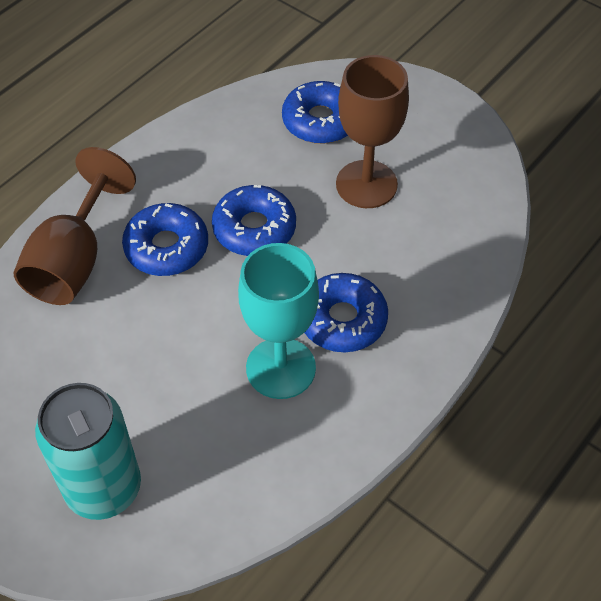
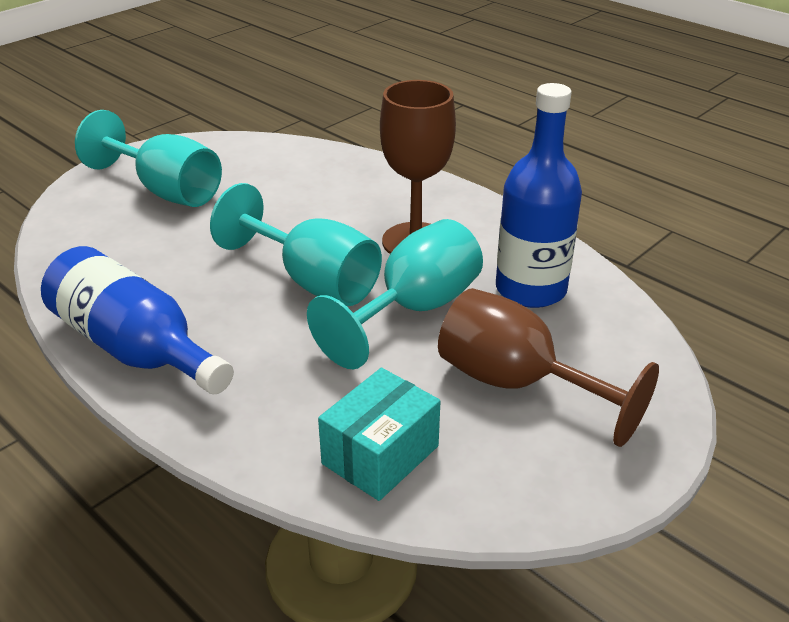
blue bottle: none = 0 -> [41,246,234,394] [496,83,582,308] = 2
blue donut: [122,203,208,276] [212,185,296,256] [282,81,348,144] [304,273,388,352] = 4 -> none = 0
turquoise box: none = 0 -> [318,368,441,501] = 1
turquoise can: [35,383,141,520] = 1 -> none = 0
turquoise goblet: [238,243,319,399] = 1 -> [75,110,222,207] [210,183,382,306] [307,219,483,369] = 3

